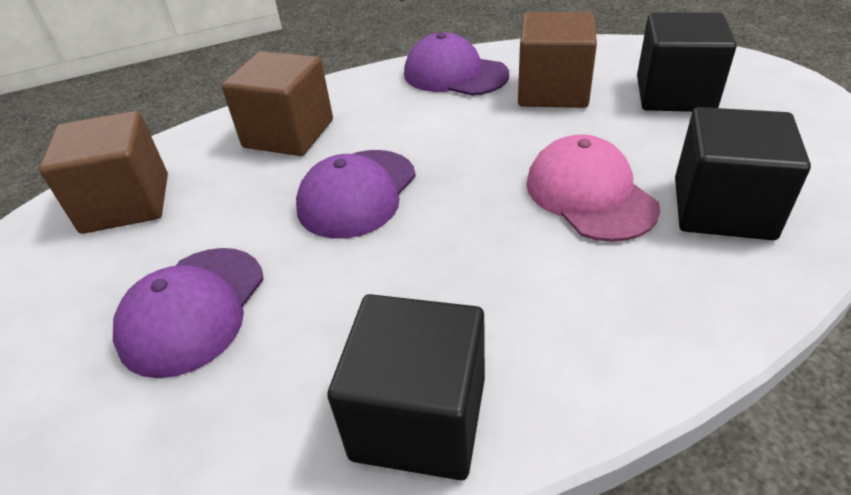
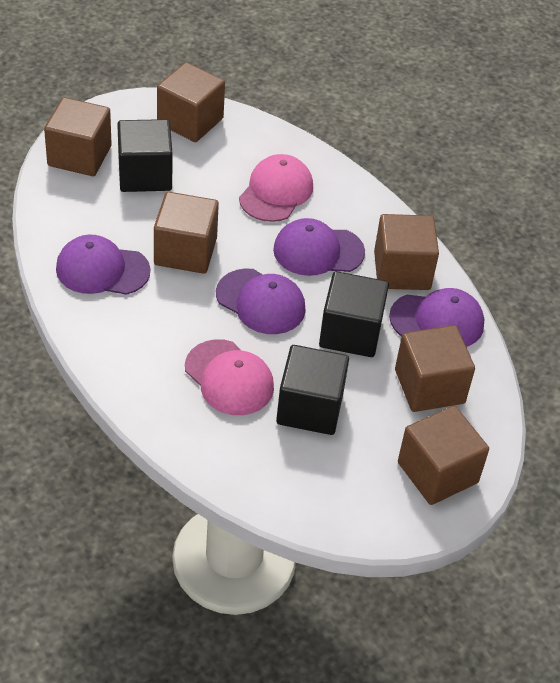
brown cube: [39,111,168,234] [222,51,333,156] [518,12,597,108] = 3 -> [44,97,112,176] [154,192,219,274] [157,62,225,142] [374,214,439,290] [395,325,475,412] [398,406,489,505] = 6
pink cap: [526,134,660,242] = 1 -> [185,339,274,415] [239,154,313,222] = 2
purple cap: [113,248,264,378] [296,150,416,239] [404,32,509,96] = 3 -> [56,234,150,295] [216,269,306,334] [273,218,365,276] [389,288,484,347] = 4

